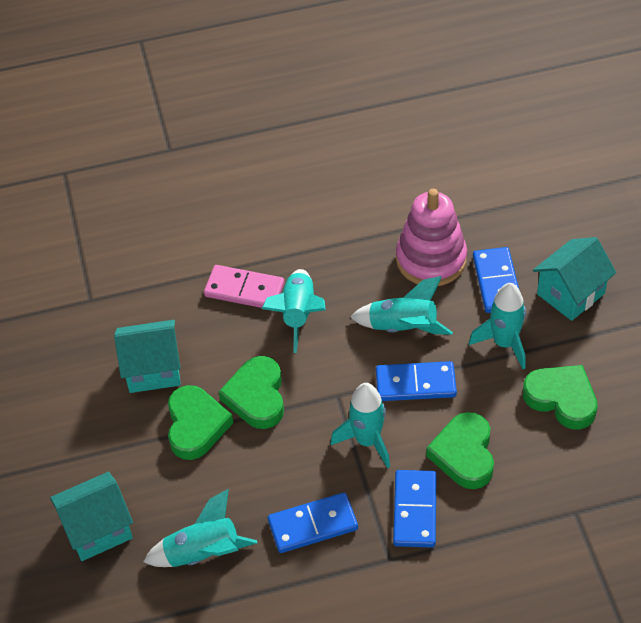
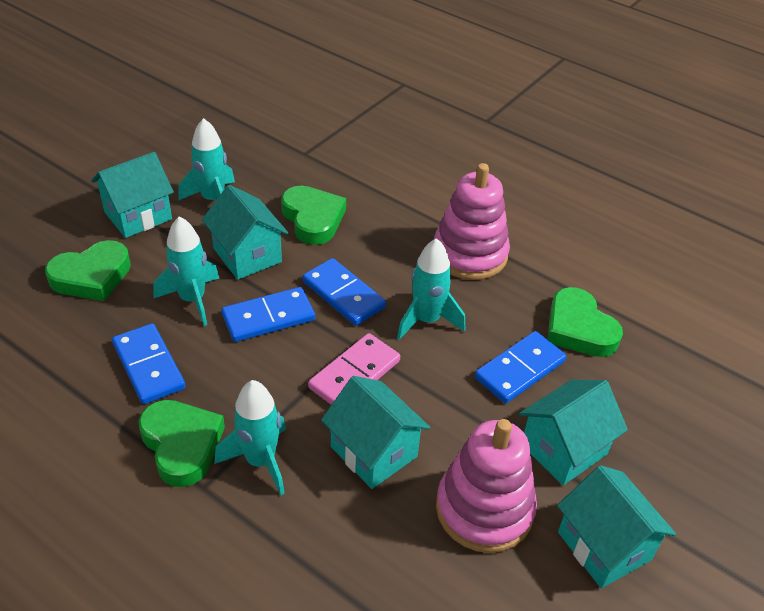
pink stacking toy: [396,189,467,286] = 1 -> [434,163,510,280] [436,419,537,553] = 2
turquoise house: [50,472,133,561] [114,320,181,393] [533,237,616,321] = 3 -> [91,152,174,238] [202,185,288,280] [321,376,430,489] [519,380,628,485] [557,465,676,588] = 5
turquoise rocket: [143,489,257,567] [262,269,326,353] [331,383,390,468] [350,276,453,335] [469,283,526,369] = 5 -> [153,216,219,326] [178,118,235,201] [214,380,286,495] [397,238,465,340] = 4

